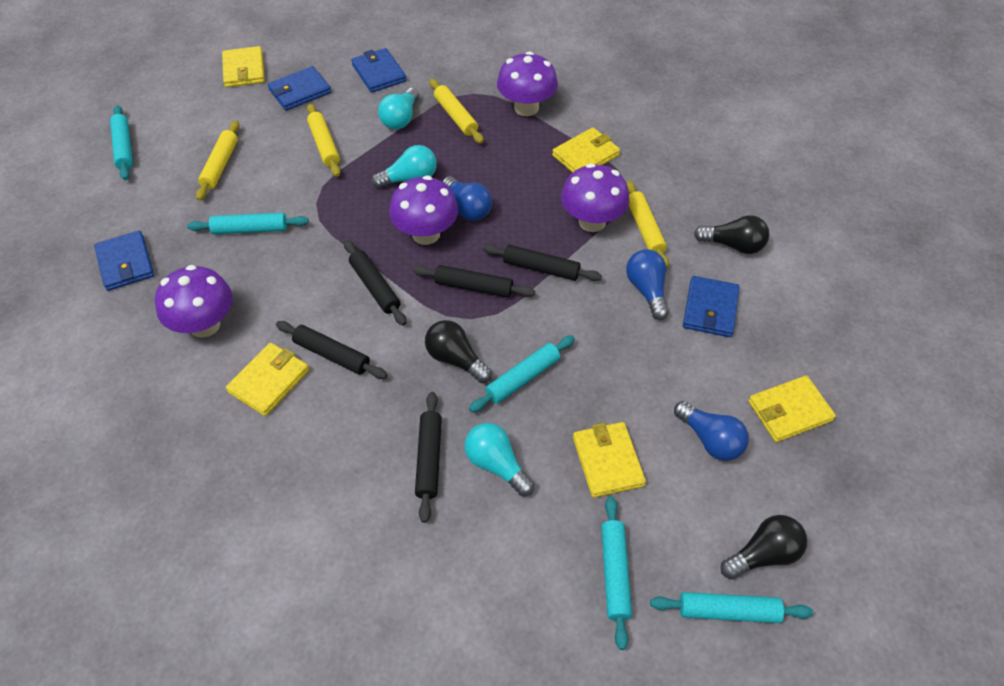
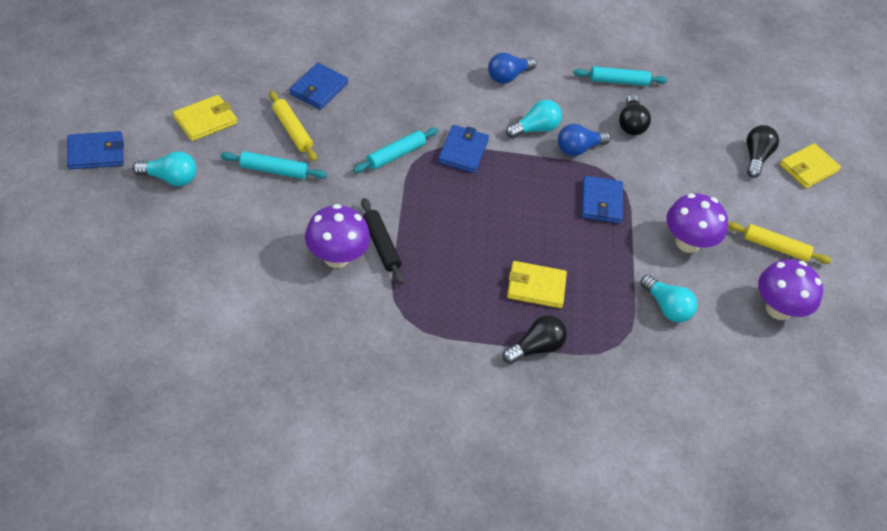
black rolling pin: [276,321,387,379] [344,240,406,326] [413,265,535,298] [415,392,442,523] [483,244,602,281] = 5 -> [361,198,404,285] = 1
blue light bulb: [442,176,492,221] [626,249,669,320] [674,401,749,461] = 3 -> [488,53,537,84] [558,124,611,156] = 2
purple mushroom: [155,265,233,338] [389,175,458,245] [497,51,558,116] [561,163,630,232] = 4 -> [305,204,370,268] [666,193,728,253] [758,259,823,320] = 3
turquoise rolling pin: [110,105,133,180] [187,213,309,234] [469,335,575,412] [601,496,632,650] [650,592,813,623] = 5 -> [221,151,327,179] [353,128,438,173] [573,66,668,86] = 3
yellow rolling pin: [196,121,239,201] [307,103,341,177] [429,79,484,144] [626,180,669,269] = 4 -> [269,91,317,162] [728,222,832,264] = 2
yellow wallet: [222,46,265,87] [226,343,309,416] [552,127,620,173] [573,422,646,498] [748,375,836,442] = 5 -> [173,95,237,141] [507,261,567,308] [780,143,841,188] = 3

